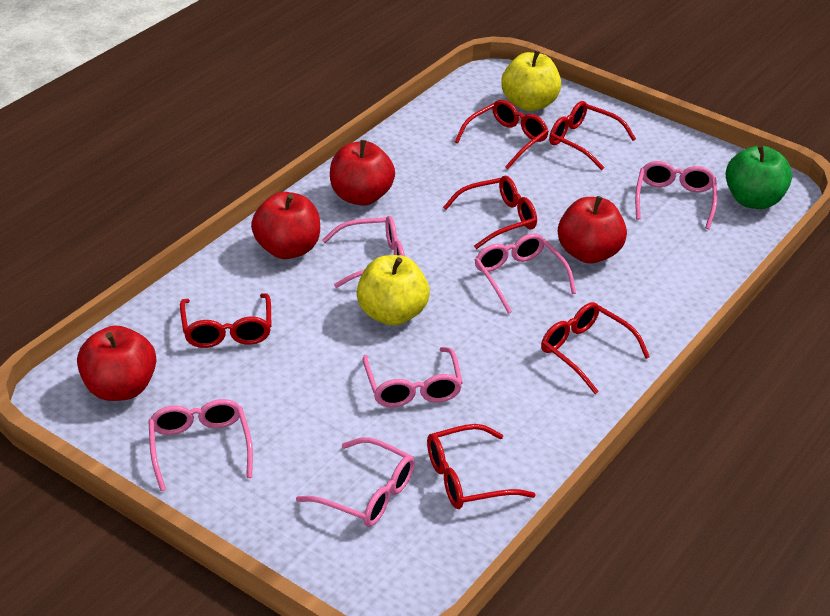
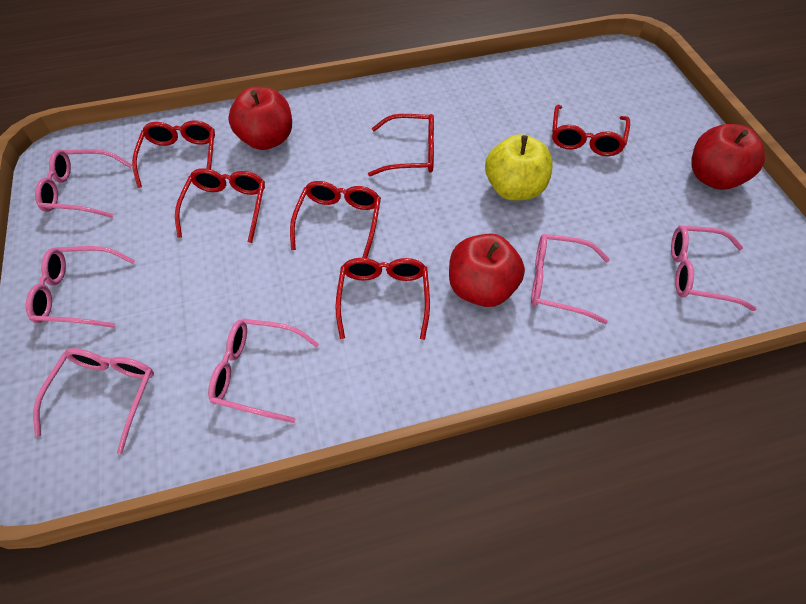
green apple: [726,145,792,209] = 1 -> none = 0
red apple: [77,325,156,401] [251,192,320,259] [330,140,395,206] [558,196,627,264] = 4 -> [228,87,292,150] [449,233,525,307] [692,124,765,190] = 3
yellow apple: [357,255,430,326] [501,50,561,111] = 2 -> [485,134,553,201] = 1

